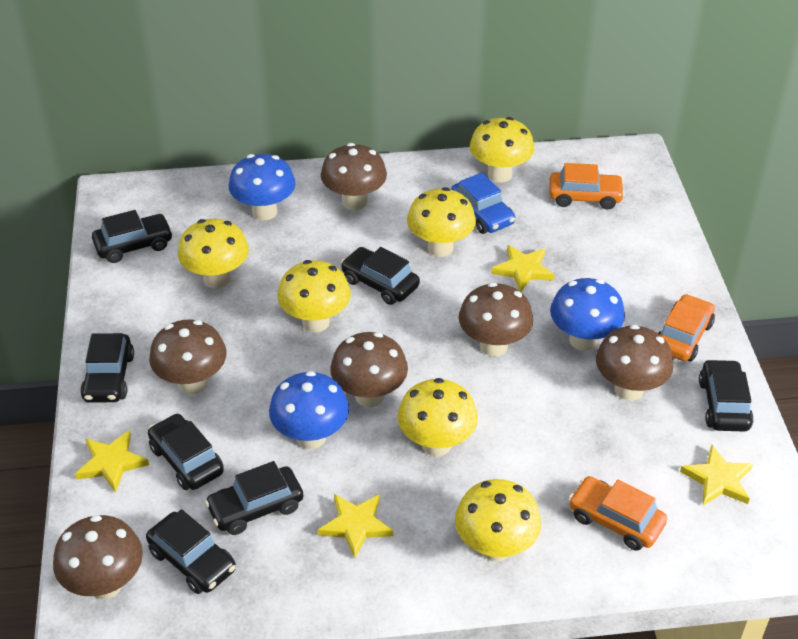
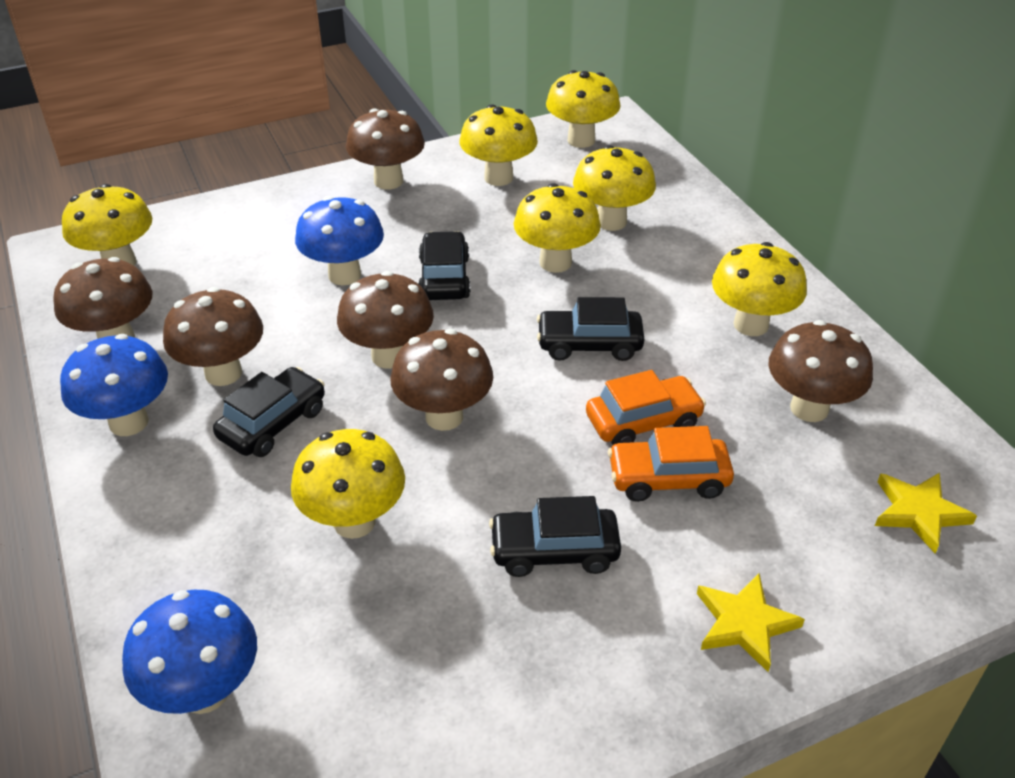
black car: [80,333,134,403] [92,210,173,263] [146,509,236,594] [148,413,224,490] [205,461,303,535] [341,247,420,305] [699,359,754,432] = 7 -> [213,367,325,457] [418,231,471,300] [489,496,621,577] [537,297,644,361] = 4
blue car: [451,173,515,234] = 1 -> none = 0
orange car: [549,163,625,209] [569,476,667,551] [658,294,715,361] = 3 -> [586,370,706,445] [608,426,734,502] = 2
yellow mushroom: [178,218,249,288] [278,260,351,332] [397,378,478,456] [407,187,476,257] [455,479,541,561] [470,117,534,182] = 6 -> [62,184,152,266] [291,429,405,539] [460,104,538,186] [514,183,601,273] [546,70,621,148] [573,145,656,231] [712,242,807,336] = 7
yellow star: [75,430,149,493] [318,494,393,559] [491,245,554,292] [680,445,753,506] = 4 -> [697,573,805,672] [875,472,977,553] = 2

